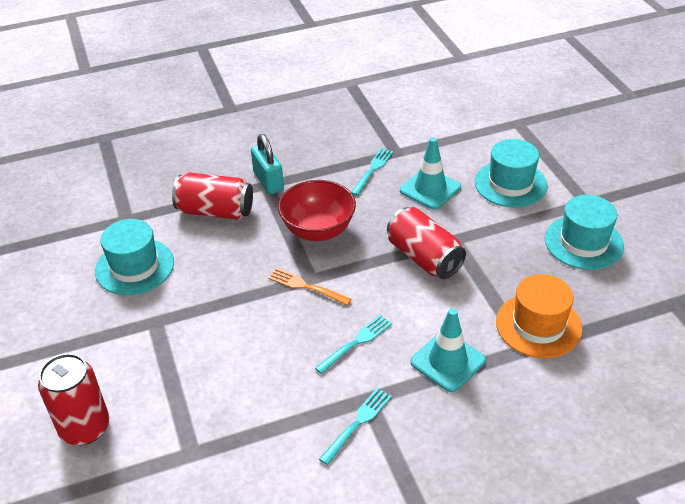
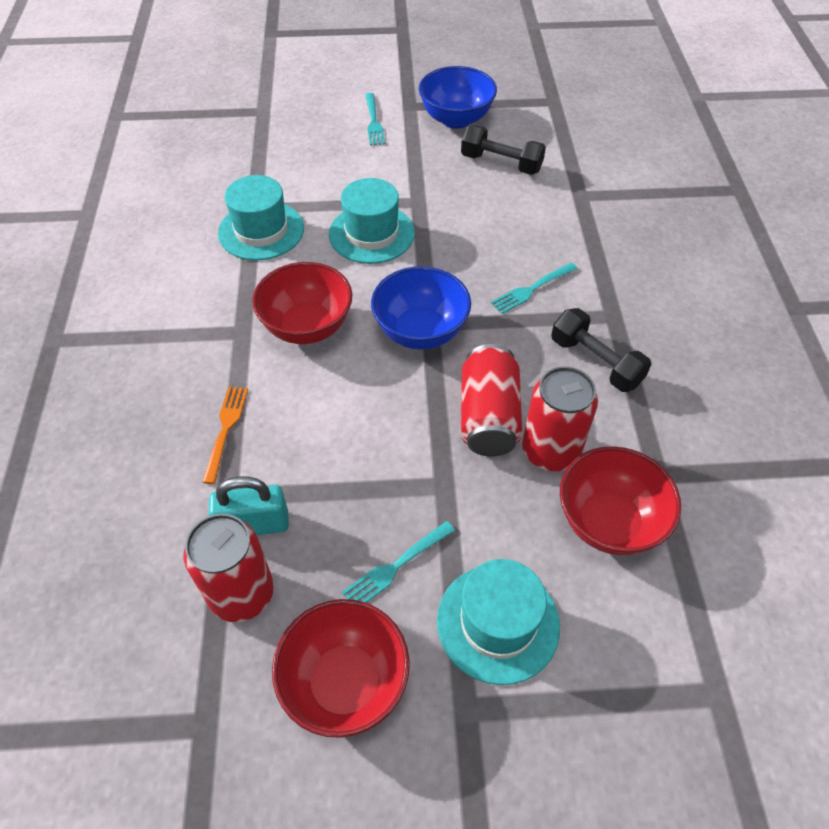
black dumbbell: none = 0 -> [461,125,546,175] [551,308,651,392] = 2
blue bowl: none = 0 -> [371,266,471,350] [419,66,497,129] = 2
orange hat: [496,274,582,358] = 1 -> none = 0
red bowl: [278,180,356,241] = 1 -> [252,262,353,344] [272,599,410,738] [560,446,681,555] = 3
turquoise traffic cone: [400,137,461,210] [410,308,486,392] = 2 -> none = 0

